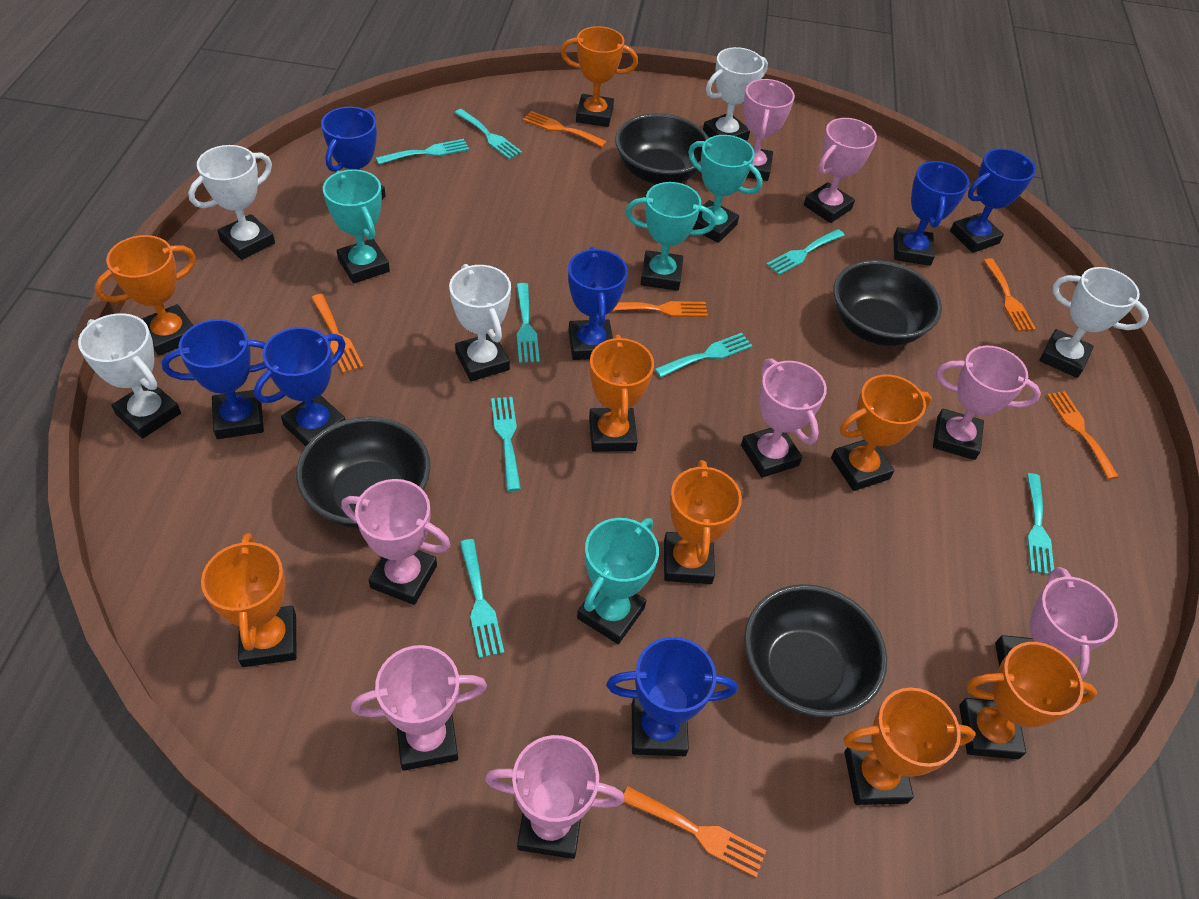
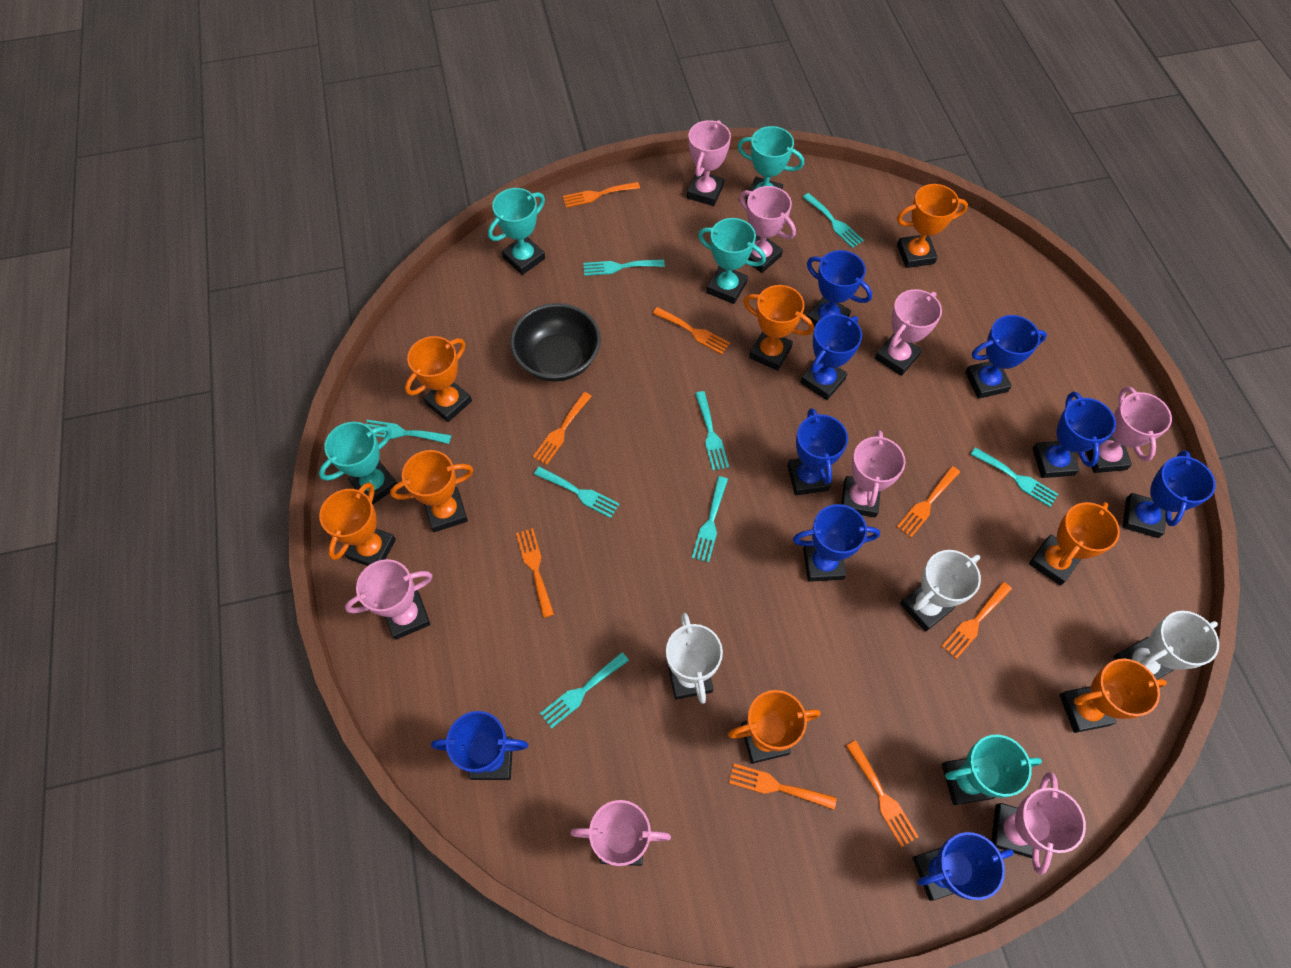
black bowl: [296,417,431,528] [615,113,709,185] [744,584,887,717] [834,260,942,346] = 4 -> [510,303,601,382] = 1
blue trophy: [162,319,266,439] [254,327,346,446] [321,107,386,200] [568,247,628,360] [606,637,737,756] [893,161,969,266] [950,148,1036,253] = 7 -> [431,711,528,780] [787,408,848,495] [793,504,880,582] [800,314,862,400] [807,250,872,327] [913,832,1014,901] [965,315,1047,399] [1032,392,1116,478] [1123,450,1216,538] = 9
orange fork: [311,294,364,374] [523,111,607,147] [612,301,708,317] [624,786,766,878] [983,258,1036,331] [1047,391,1119,479] = 6 -> [516,528,554,618] [533,392,592,465] [563,182,640,208] [653,307,730,355] [729,763,837,810] [846,740,918,847] [897,466,960,537] [941,582,1012,659] = 8
turquoise trophy: [323,169,390,283] [577,518,659,644] [626,182,716,291] [688,135,763,243] = 4 -> [319,422,397,504] [488,188,545,275] [698,218,766,304] [737,126,804,204] [942,735,1042,805] = 5
white trophy: [78,313,181,438] [188,145,275,260] [449,264,511,381] [703,47,768,141] [1039,267,1149,378] = 5 -> [666,613,723,704] [900,550,981,632] [1113,611,1219,680] = 3

